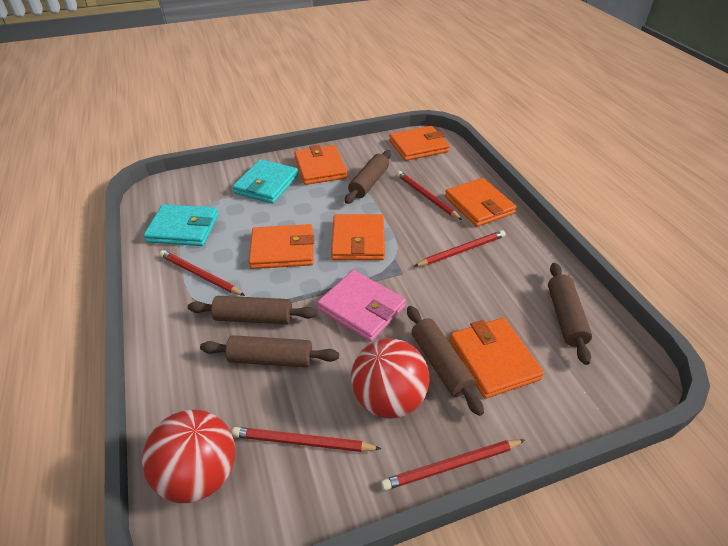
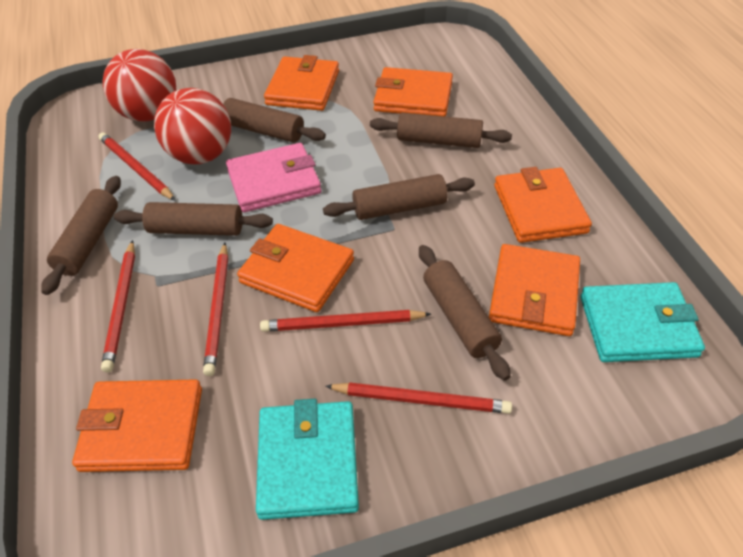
brown rolling pin: [188,296,317,324] [200,335,339,368] [345,150,391,204] [407,306,484,416] [548,263,592,365] = 5 -> [41,176,121,295] [114,202,273,236] [223,98,326,142] [323,174,475,220] [370,113,512,148] [419,245,511,381] = 6

